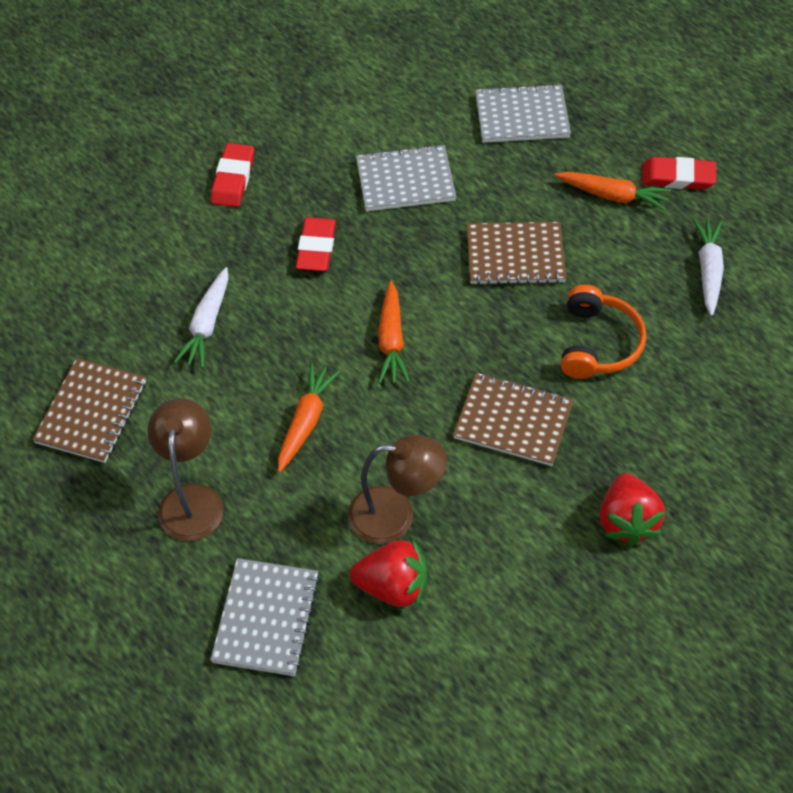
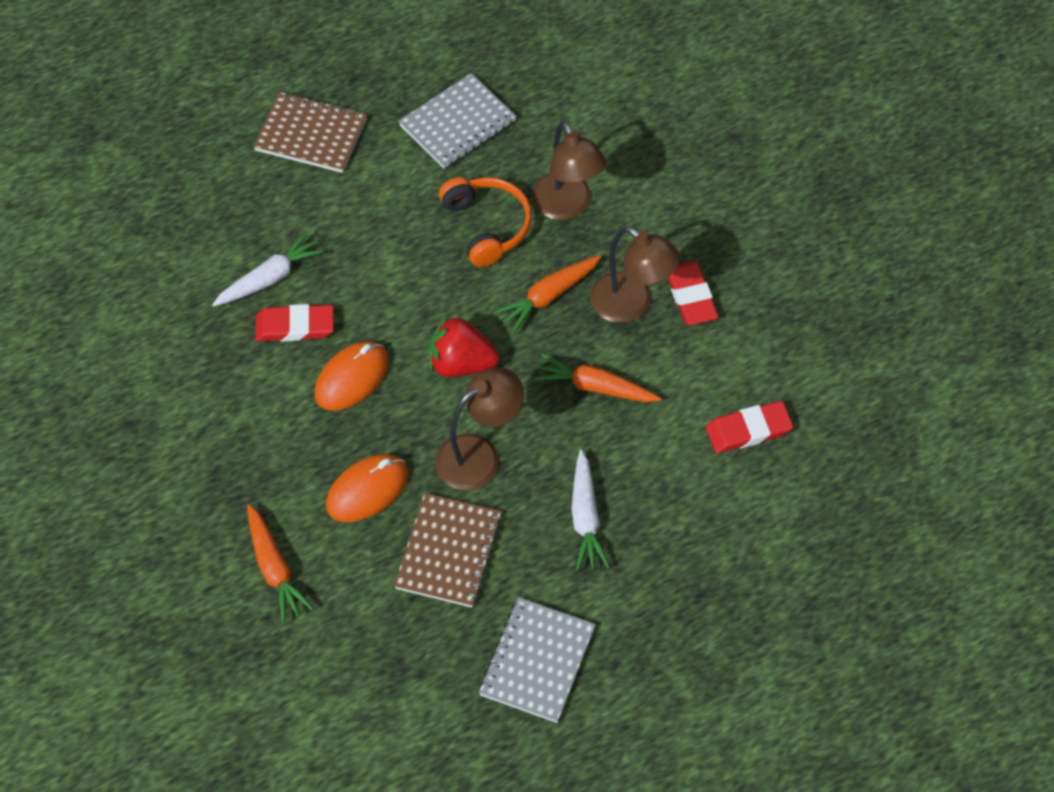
brown lamp: [147,398,223,541] [348,435,447,544] = 2 -> [435,367,524,490] [532,122,606,220] [590,226,681,323] = 3
brown notebook: [32,358,146,463] [453,373,573,466] [467,222,566,285] = 3 -> [253,92,367,173] [394,493,502,608] = 2
grey notebook: [210,558,320,676] [356,144,457,211] [475,83,571,143] = 3 -> [399,73,517,169] [479,597,596,723] = 2
orange mouse: none = 0 -> [314,341,389,411] [326,454,408,522] = 2
red strawberry: [350,540,427,607] [600,473,665,546] = 2 -> [429,315,499,377] = 1

